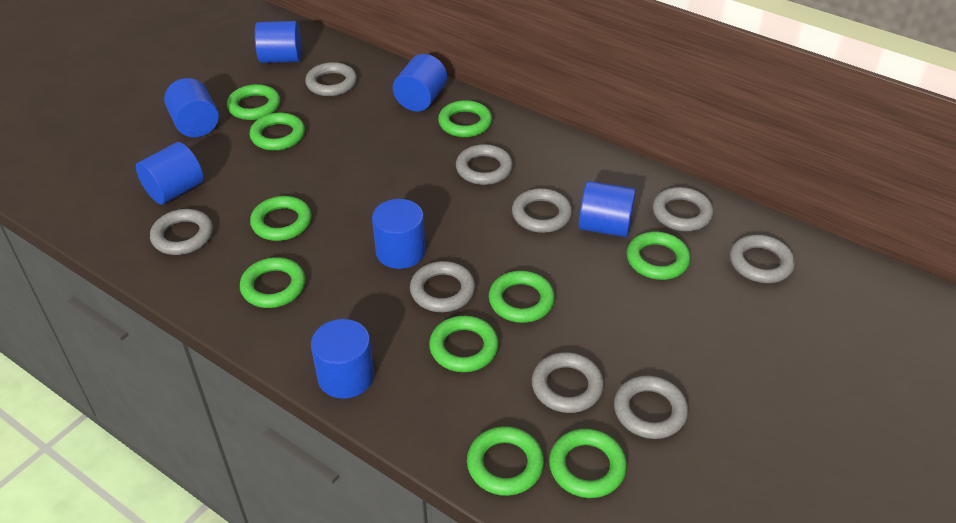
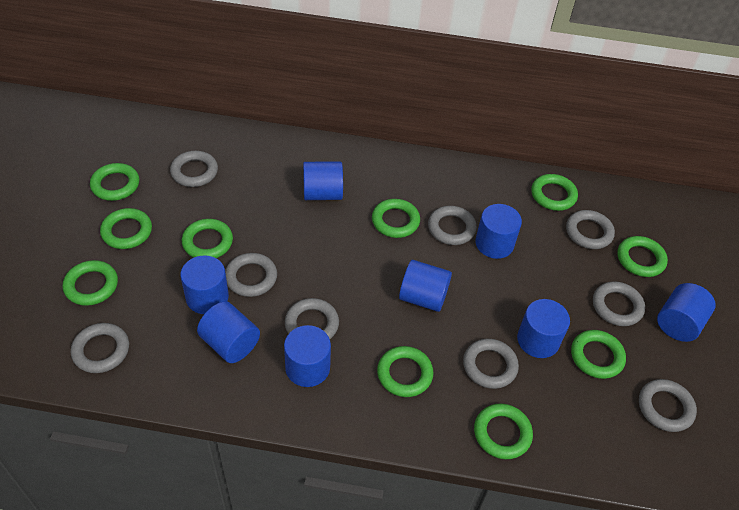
blue cylinder: [136,142,204,205] [164,78,219,137] [255,21,301,63] [311,319,374,399] [372,199,426,269] [393,54,447,112] [579,181,636,237] = 7 -> [180,255,229,314] [197,301,260,363] [284,325,331,387] [303,161,343,200] [399,260,452,312] [475,204,522,259] [517,299,570,358] [657,283,716,342] = 8

